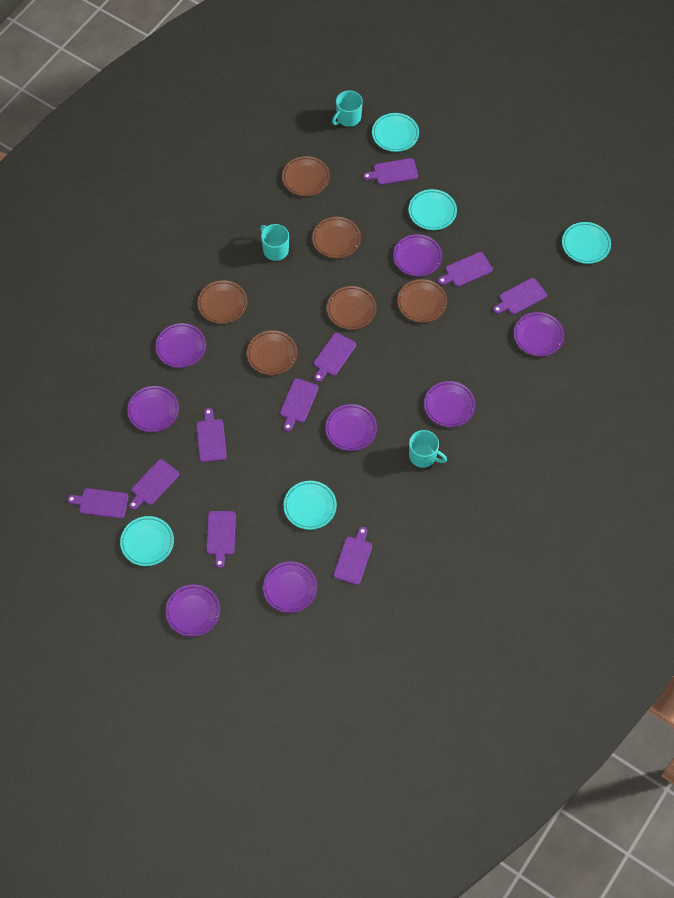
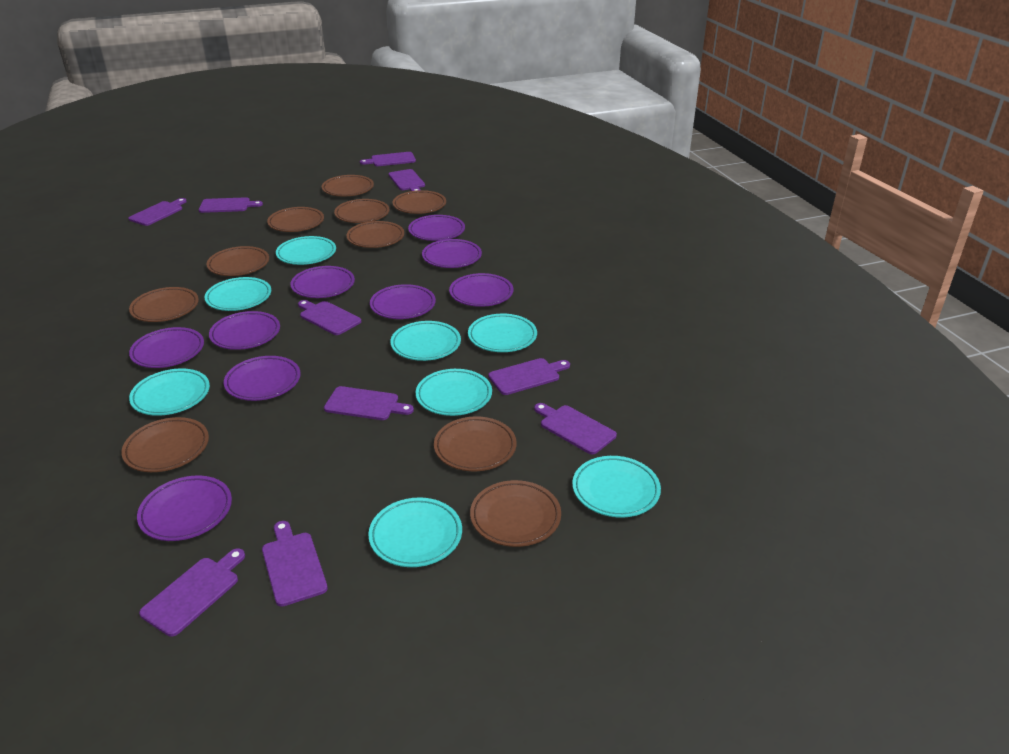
brown plate: [197,280,247,324] [247,330,298,375] [282,156,330,196] [312,217,361,258] [327,286,377,330] [397,279,447,323] = 6 -> [121,417,209,472] [129,287,199,322] [207,246,269,276] [267,207,324,232] [322,175,374,196] [334,199,390,223] [346,221,404,248] [393,190,446,214] [434,416,517,471] [470,480,561,547] = 10
purple plate: [127,386,179,432] [155,323,206,368] [165,585,220,637] [263,561,317,613] [325,404,377,451] [393,234,442,277] [424,381,476,427] [514,312,564,356] = 8 -> [129,327,204,368] [137,476,232,541] [209,311,280,350] [224,356,301,401] [290,266,355,298] [370,284,436,319] [408,215,465,241] [422,239,482,268] [449,273,513,307] = 9
turquoise mug: [260,224,289,261] [332,90,363,127] [409,430,447,468] = 3 -> none = 0
turquoise plate: [120,516,174,566] [284,481,337,530] [372,113,419,152] [409,189,457,230] [562,222,611,264] = 5 -> [129,369,210,416] [205,277,271,311] [276,236,336,265] [368,497,462,567] [390,321,461,361] [416,369,492,416] [468,314,537,352] [572,456,661,518] = 8

